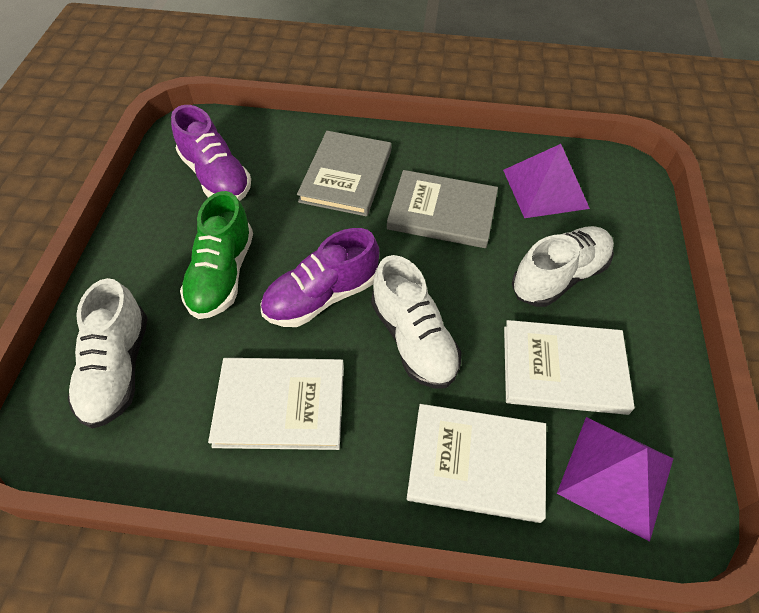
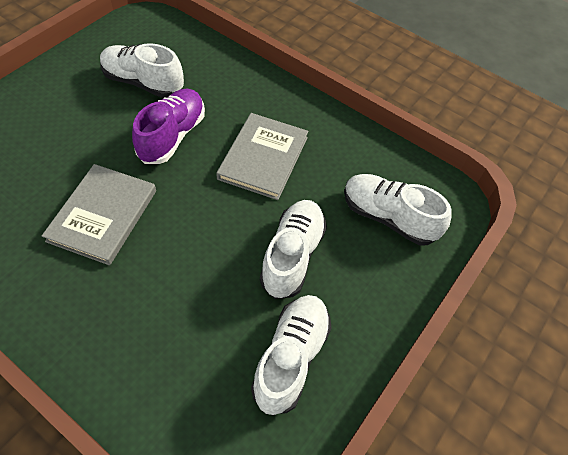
green shoe: [180,191,253,319] = 1 -> none = 0
purple pyramid: [503,144,590,218] [557,417,673,542] = 2 -> none = 0
purple shoe: [171,105,251,201] [261,228,379,327] = 2 -> [132,89,205,164] = 1
white book: [208,358,344,450] [407,404,546,523] [504,320,635,415] = 3 -> none = 0
white shoe: [68,278,148,429] [371,255,461,389] [512,226,614,307] = 3 -> [100,43,184,98] [251,295,332,415] [260,200,327,299] [344,174,452,245] = 4

